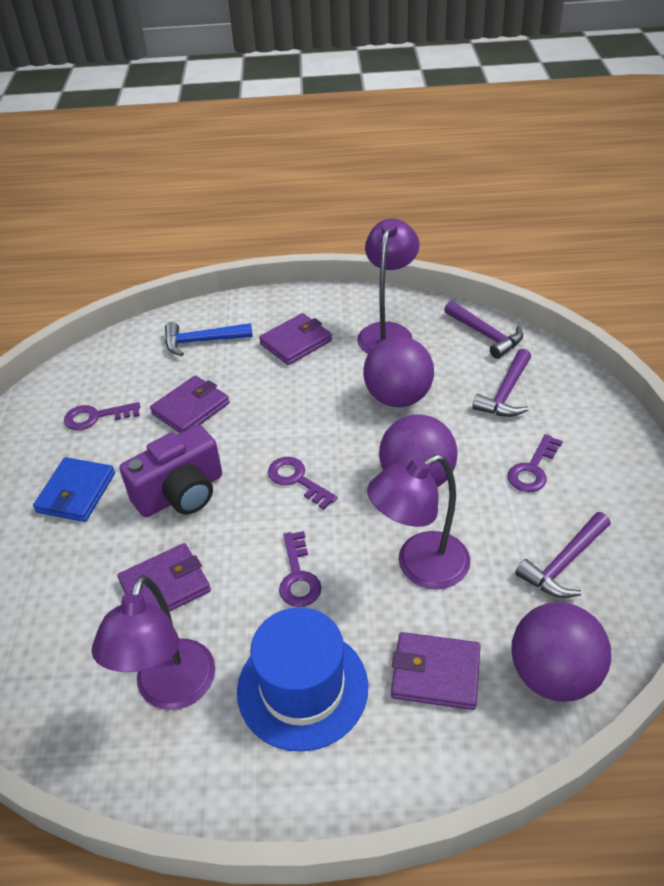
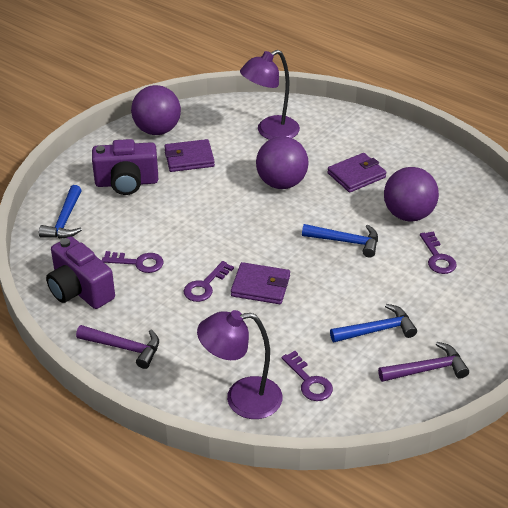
blue hammer: [165,322,253,356] = 1 -> [39,185,82,239] [302,224,378,258] [330,304,417,342] = 3
blue hat: [237,607,368,752] = 1 -> none = 0
blue wallet: [33,457,115,522] = 1 -> none = 0
purple camera: [119,425,222,517] = 1 -> [46,236,115,309] [92,139,158,195] = 2
purple hammer: [444,301,523,359] [472,349,531,417] [515,512,611,598] = 3 -> [76,325,159,369] [378,342,469,382] = 2
purple lamp: [92,575,215,710] [357,218,419,354] [367,454,470,590] = 3 -> [197,310,282,419] [240,50,300,140] = 2
purple wallet: [118,543,211,612] [150,375,230,433] [259,313,332,365] [391,632,481,710] = 4 -> [164,139,215,172] [231,262,290,304] [327,153,386,193] = 3

